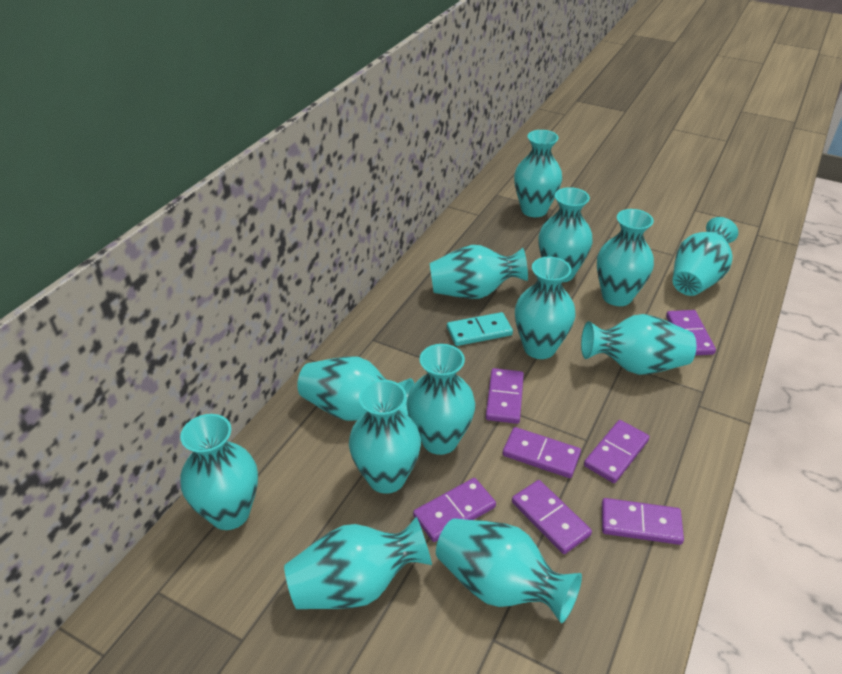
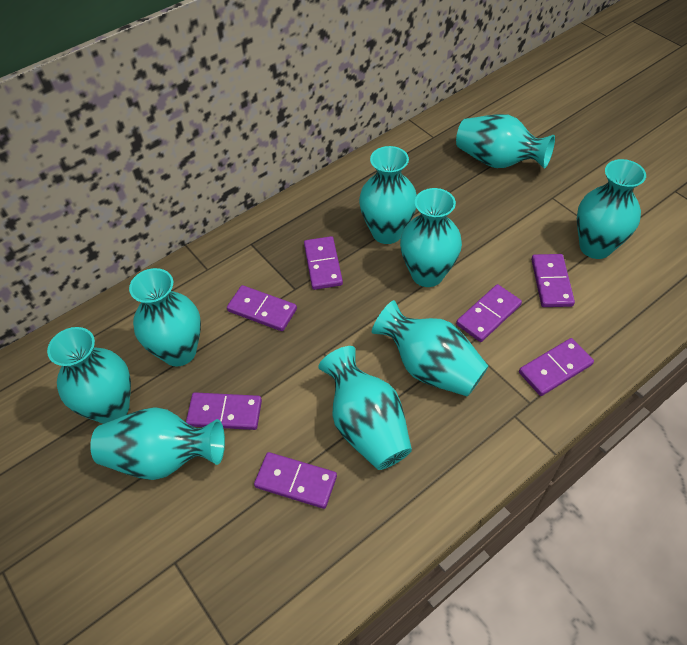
turquoise domino: [447,312,513,346] = 1 -> none = 0
turquoise vase: [180,414,258,530] [284,517,432,609] [297,356,414,421] [349,380,421,494] [406,344,475,455] [430,245,528,299] [436,518,582,623] [514,130,562,217] [515,257,576,359] [538,187,593,282] [581,314,696,375] [597,209,654,306] [673,217,738,296] = 13 -> [47,327,131,424] [90,407,225,480] [129,268,201,366] [318,346,412,470] [359,146,417,244] [372,300,489,397] [400,188,462,287] [456,114,555,169] [577,159,646,259] = 9

